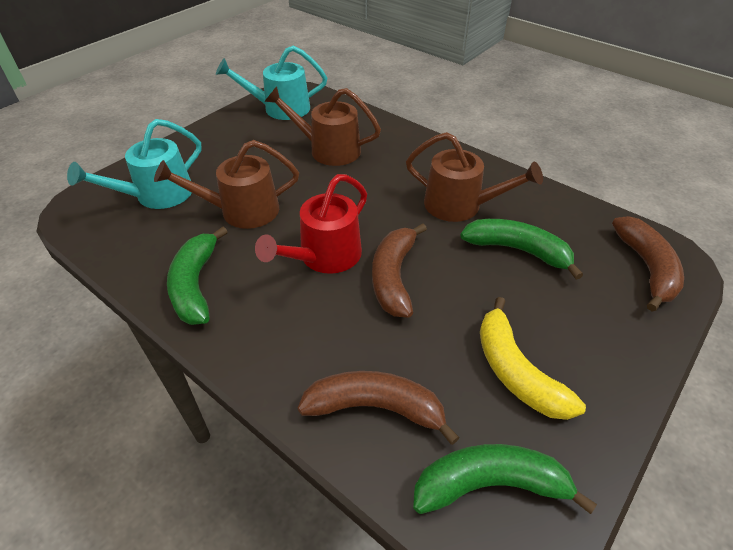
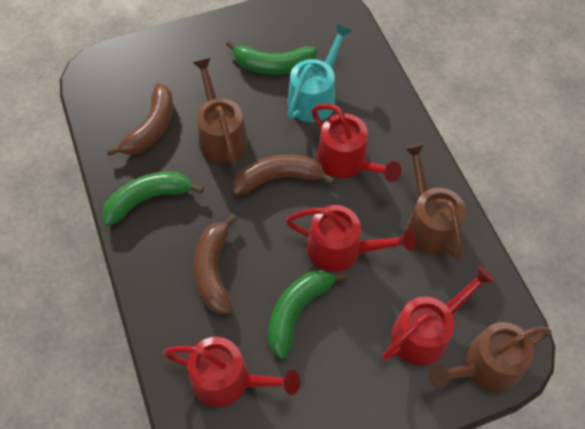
red watering can: [255,174,367,274] = 1 -> [163,337,300,407] [286,205,415,272] [311,104,401,182] [382,265,495,366] = 4
turquoise watering can: [67,119,202,209] [216,46,327,120] = 2 -> [287,23,352,122] = 1
yellow banana: [480,297,586,420] = 1 -> none = 0

